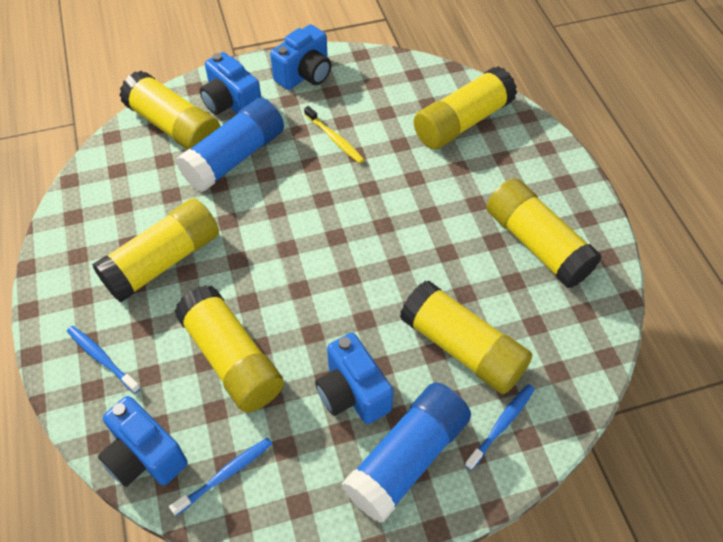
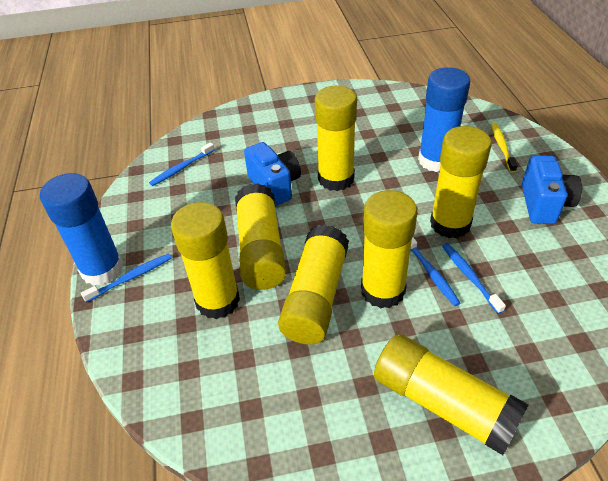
blue camera: [98,396,188,487] [200,52,261,115] [270,24,332,90] [315,333,394,424] = 4 -> [244,142,301,206] [522,155,582,224] = 2
blue toothbrush: [67,326,141,394] [169,438,272,516] [465,384,535,470] = 3 -> [81,253,172,303] [149,142,215,186] [410,237,460,306] [442,243,506,314] = 4
yellow glue stick: [92,198,219,302] [119,71,221,150] [174,285,284,412] [400,280,532,394] [414,66,517,149] [486,178,602,288] = 6 -> [171,202,240,319] [235,183,286,290] [278,225,349,344] [315,86,357,191] [361,190,418,308] [374,334,529,455] [430,126,492,238] = 7

